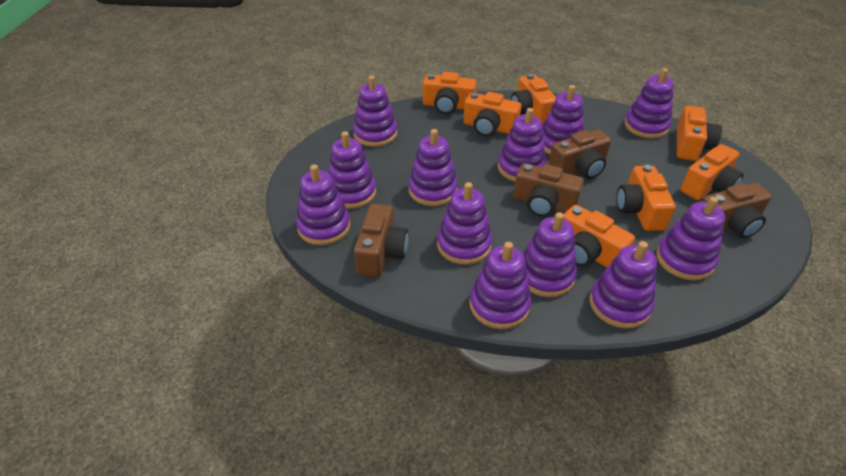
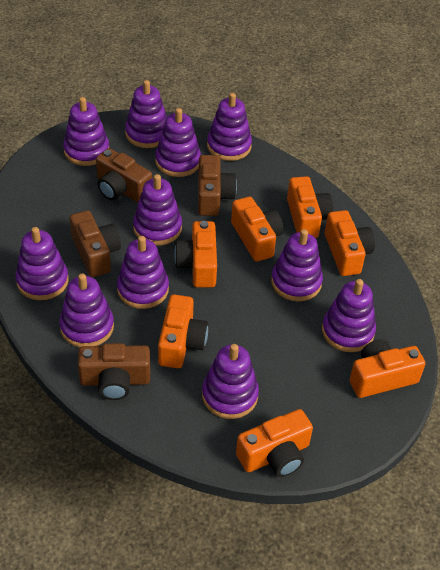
purple stacking toy: [296,164,350,245] [328,131,376,209] [353,76,397,147] [408,129,458,206] [437,182,492,265] [469,242,531,329] [498,108,546,182] [523,212,577,297] [542,85,584,154] [590,241,657,329] [624,68,674,139] [656,197,725,280] = 12 -> [16,227,69,300] [59,274,114,347] [63,97,109,166] [117,236,169,309] [125,80,167,148] [133,174,182,246] [155,108,201,177] [202,344,259,419] [207,93,252,161] [271,229,323,302] [322,279,376,352] = 11

